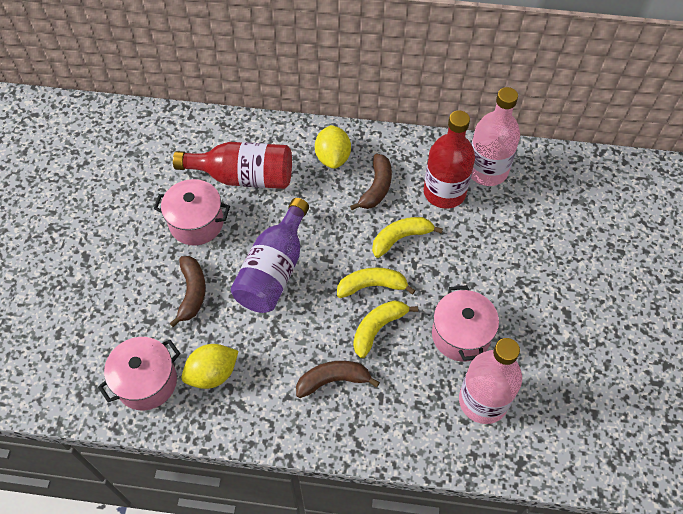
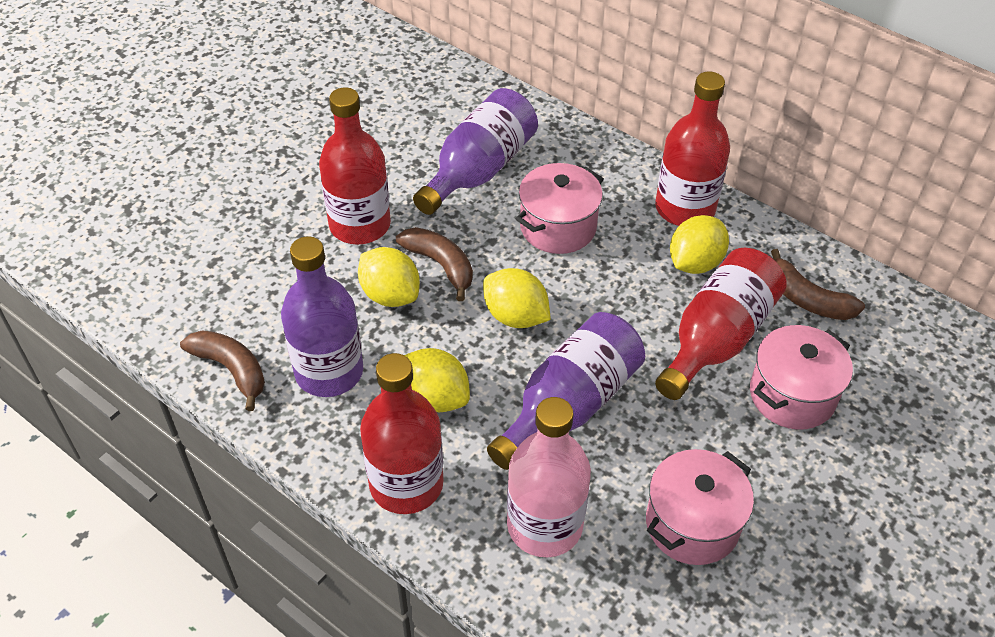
pink bottle: [459,338,522,424] [471,87,520,186] = 2 -> [507,397,591,557] = 1
purple bottle: [231,198,309,313] = 1 -> [281,236,363,397] [413,88,538,215] [487,312,645,470] = 3
red bottle: [173,142,292,189] [424,110,475,209] = 2 -> [319,87,391,245] [360,353,444,514] [655,71,730,226] [655,248,787,400] = 4
yellow banana: [337,267,416,298] [353,301,418,358] [372,217,443,258] = 3 -> none = 0
yellow lemon: [182,344,238,389] [315,125,351,169] = 2 -> [358,247,420,307] [404,348,470,412] [483,268,551,328] [670,215,729,274] = 4

